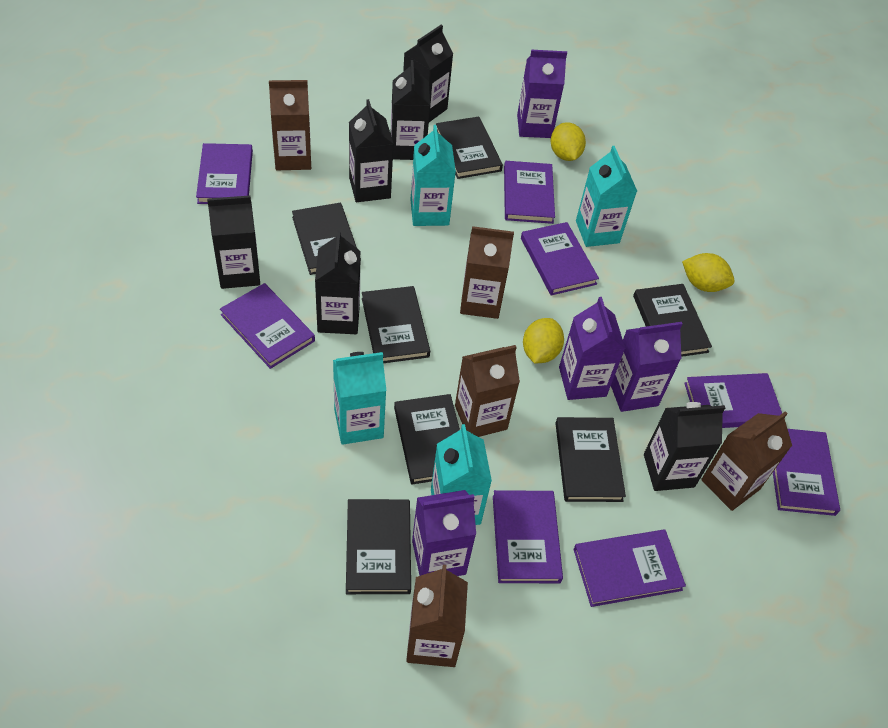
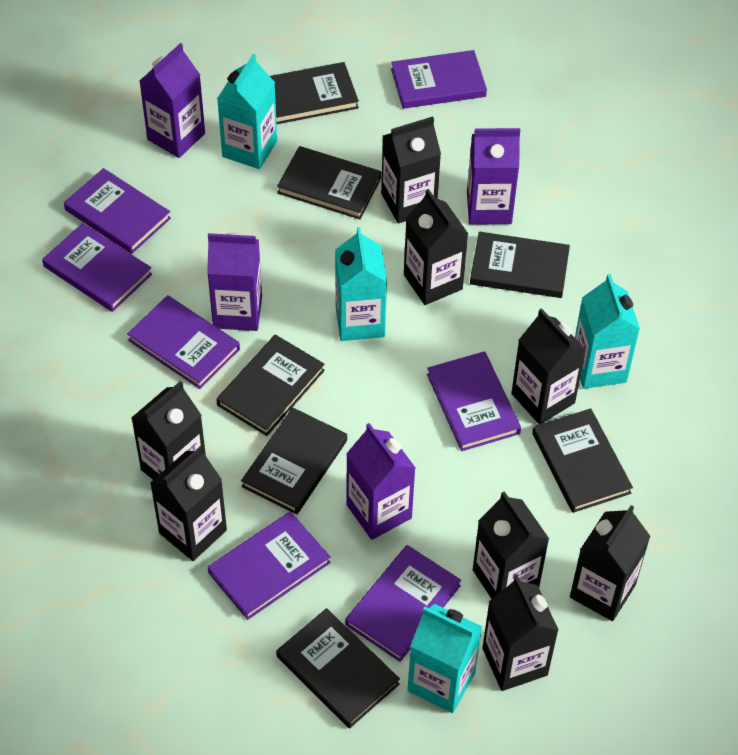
black carton: [207,195,260,289] [315,230,360,334] [349,99,394,202] [390,60,430,160] [403,25,453,122] [644,402,725,491] = 6 -> [131,381,206,480] [150,446,227,561] [381,116,441,223] [404,189,468,305] [473,491,549,599] [482,575,559,691] [511,308,586,425] [570,505,650,621] = 8
brown carton: [269,80,311,170] [406,565,468,667] [455,345,520,437] [460,226,514,319] [701,411,792,511] = 5 -> none = 0
purple book: [196,143,253,204] [220,283,315,369] [493,490,563,583] [504,161,555,224] [521,222,599,295] [573,530,686,607] [684,373,782,428] [773,429,840,516] = 8 -> [42,223,152,312] [64,168,171,254] [127,295,240,389] [208,511,331,620] [345,545,461,662] [391,50,487,109] [427,351,521,451] = 7
yellow lemon: [523,318,564,363] [550,122,586,161] [682,253,734,292] = 3 -> none = 0

